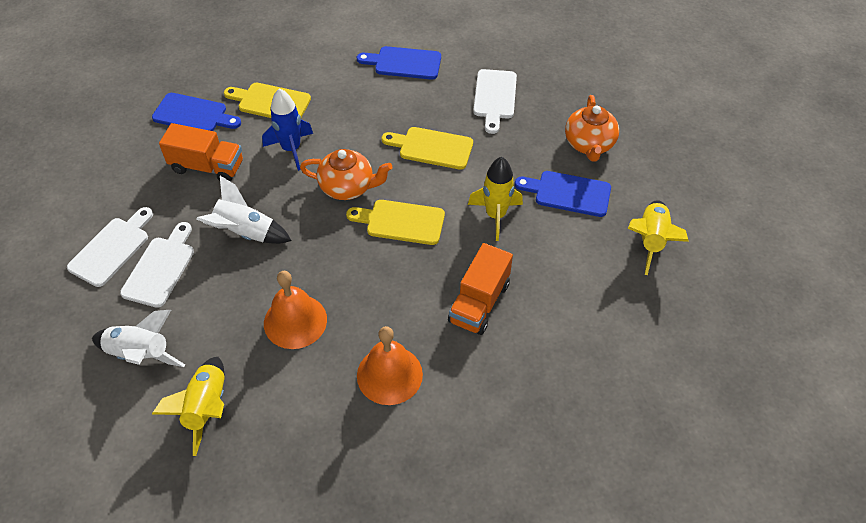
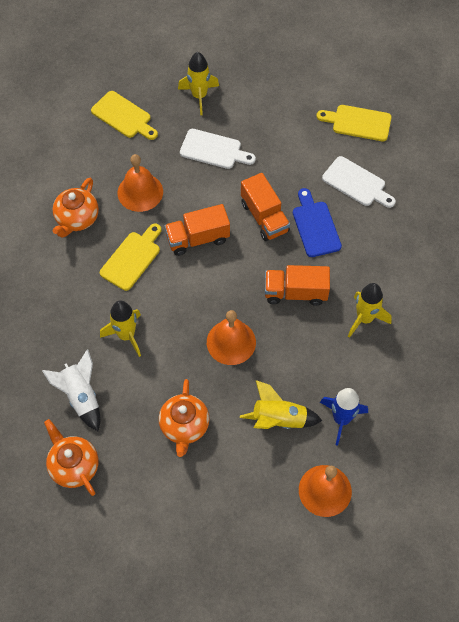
blue cutting board: [152,93,241,131] [357,46,441,80] [515,171,611,217] = 3 -> [293,188,342,257] = 1
orange bell: [264,271,327,349] [357,326,423,405] = 2 -> [117,154,163,212] [207,310,256,365] [299,465,352,517] = 3
orange teapot: [300,149,393,200] [565,95,619,162] = 2 -> [44,419,98,496] [53,178,99,238] [159,379,209,457] = 3
orange truck: [159,123,243,182] [448,243,513,335] = 2 -> [164,204,230,256] [241,173,290,241] [265,265,330,306] = 3
white cutting board: [67,207,153,287] [120,222,194,308] [473,69,517,134] = 3 -> [180,129,256,169] [322,156,396,208] = 2
white rocket: [92,310,185,367] [196,176,291,244] = 2 -> [42,349,100,431] = 1
yellow rocket: [152,357,225,456] [468,157,523,241] [628,200,689,275] = 3 -> [100,300,141,357] [178,52,219,115] [240,380,322,429] [348,283,392,338] = 4

